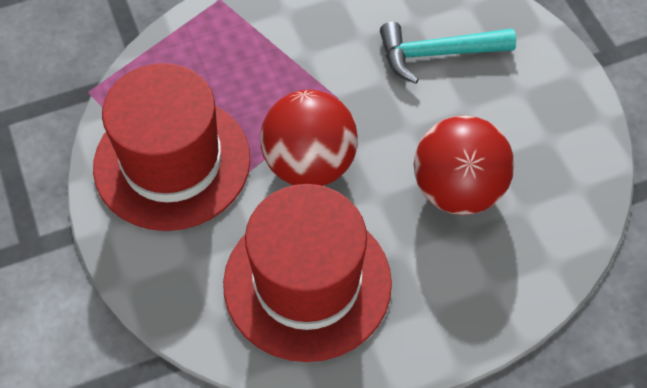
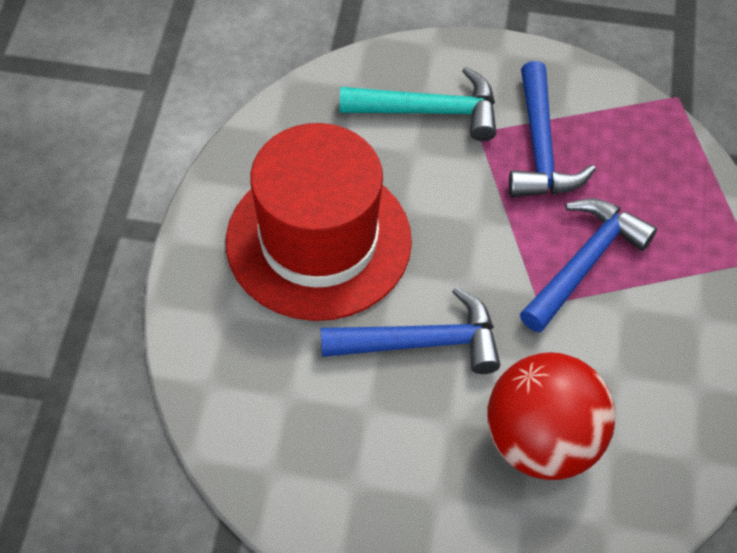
blue hammer: none = 0 -> [321,287,500,374] [509,61,596,197] [520,198,657,332] = 3
red ball: [260,90,358,186] [414,115,514,215] = 2 -> [487,352,615,480] = 1
red hat: [93,63,250,231] [223,184,392,362] = 2 -> [226,123,412,321] = 1

